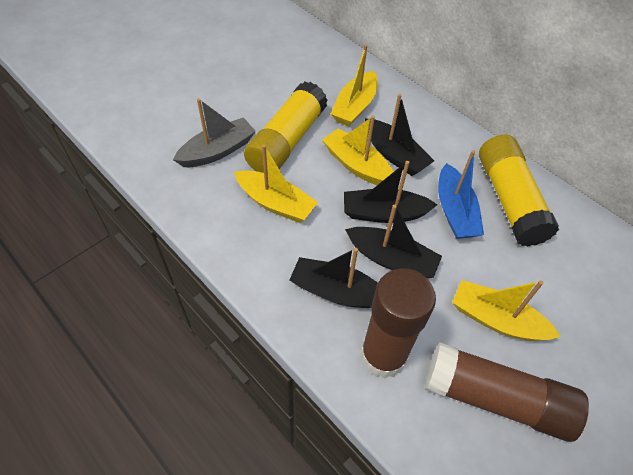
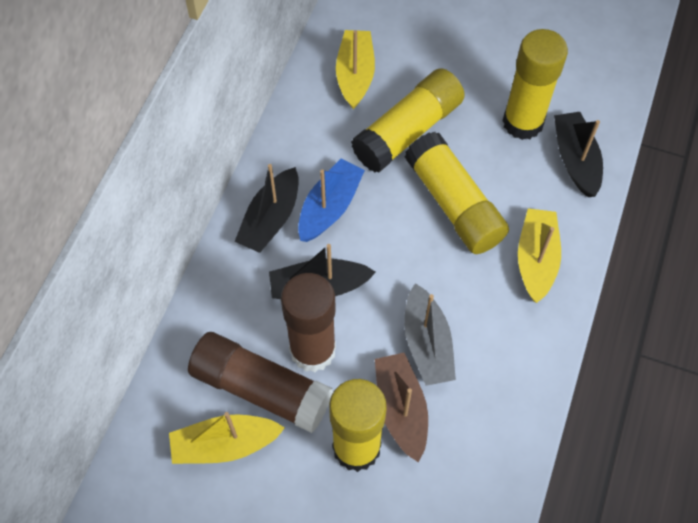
black boat: [290,248,378,308] [344,161,437,223] [345,204,442,278] [365,94,434,176] = 4 -> [235,164,299,253] [269,244,376,299] [554,112,603,197] = 3
brown boat: none = 0 -> [375,353,428,462] = 1
yellow boat: [234,145,318,223] [322,116,394,185] [330,44,378,126] [452,280,561,341] = 4 -> [169,412,285,464] [336,30,375,109] [518,208,561,303] = 3
yellow glue stick: [244,82,328,173] [479,134,559,246] = 2 -> [329,379,387,472] [351,68,465,173] [405,132,509,254] [503,29,568,140] = 4

